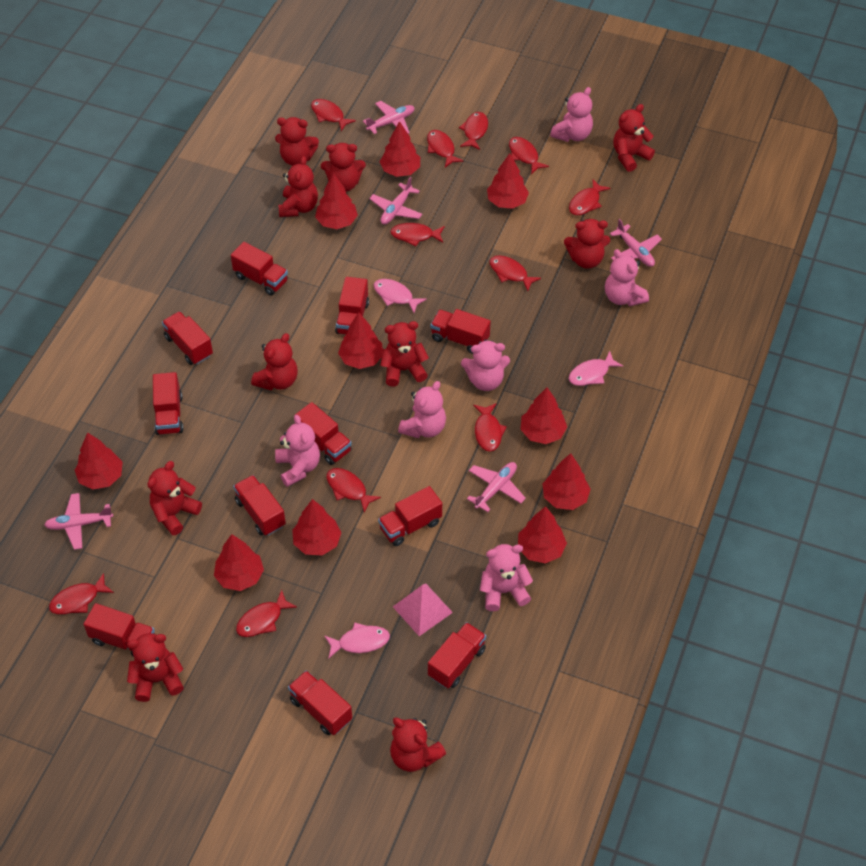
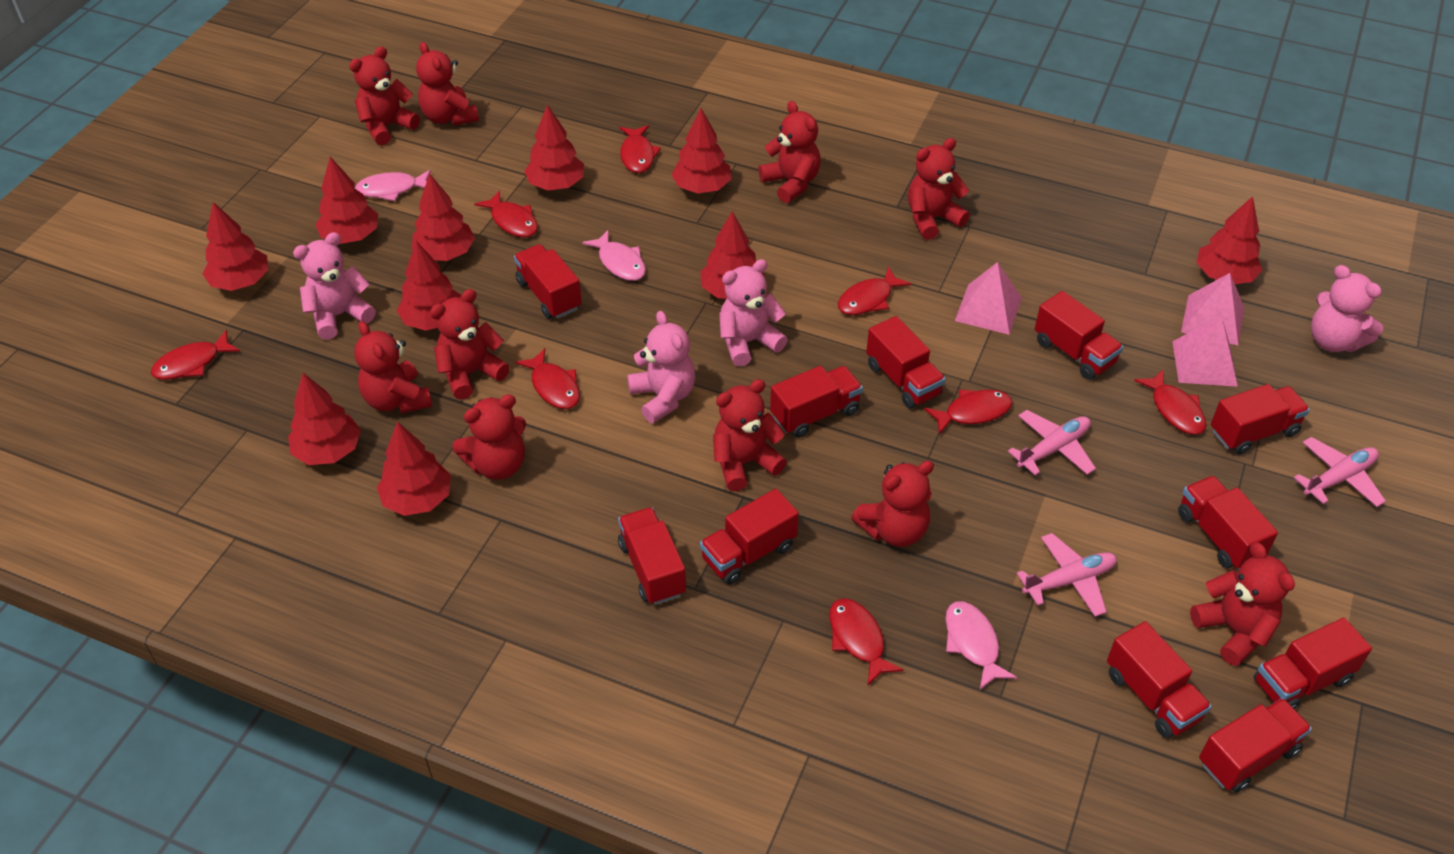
pink plane: [44,493,113,550] [363,101,415,134] [369,177,422,225] [467,462,526,512] [610,219,662,267] = 5 -> [1008,410,1096,475] [1017,533,1117,617] [1294,437,1386,507] = 3
pink pyramid: [393,584,453,636] = 1 -> [955,262,1022,335] [1172,317,1238,387] [1181,273,1245,346] = 3
pink teddy bear: [275,415,320,487] [398,381,446,438] [461,340,510,391] [480,544,533,611] [550,87,593,142] [605,249,649,306] = 6 -> [293,232,376,340] [627,311,695,423] [719,259,788,367] [1311,265,1383,352] = 4
red fish: [49,573,114,614] [236,590,297,637] [311,99,356,131] [326,468,381,513] [390,223,445,246] [427,130,464,167] [459,112,488,150] [473,403,507,452] [490,255,541,291] [509,137,549,174] [569,179,610,215] = 11 -> [151,330,240,380] [475,190,538,237] [515,348,580,409] [620,125,661,173] [829,598,903,685] [838,267,911,315] [924,389,1013,434] [1134,369,1206,435] = 8

